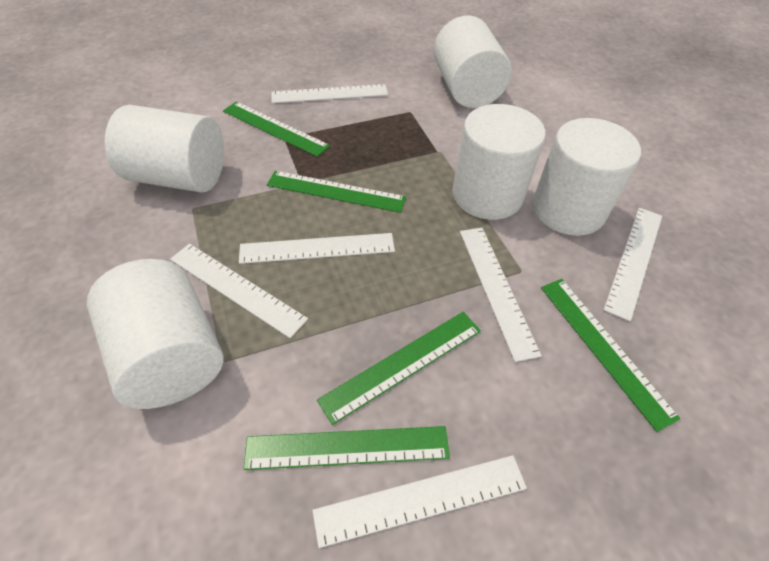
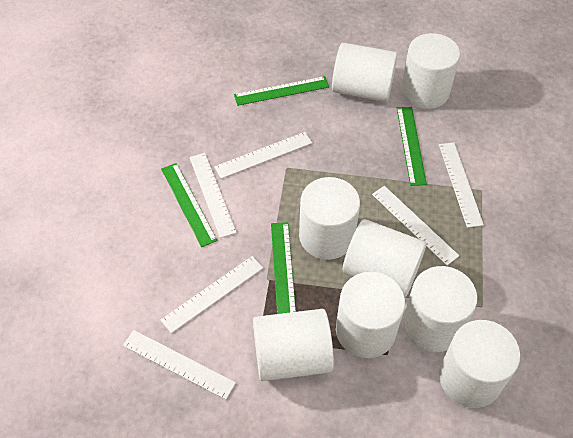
green ruler: [223,101,330,157] [243,426,450,470] [267,171,406,213] [317,312,481,425] [541,279,681,432] = 5 -> [161,163,217,247] [234,76,329,106] [271,222,296,314] [397,107,427,186] = 4
white cylinder: [87,259,224,409] [105,105,224,193] [434,15,512,108] [452,104,546,220] [533,118,641,236] = 5 -> [253,309,334,381] [299,177,360,260] [332,43,397,102] [336,272,405,358] [343,219,426,297] [401,33,460,109] [403,266,477,352] [439,320,520,408] = 8

